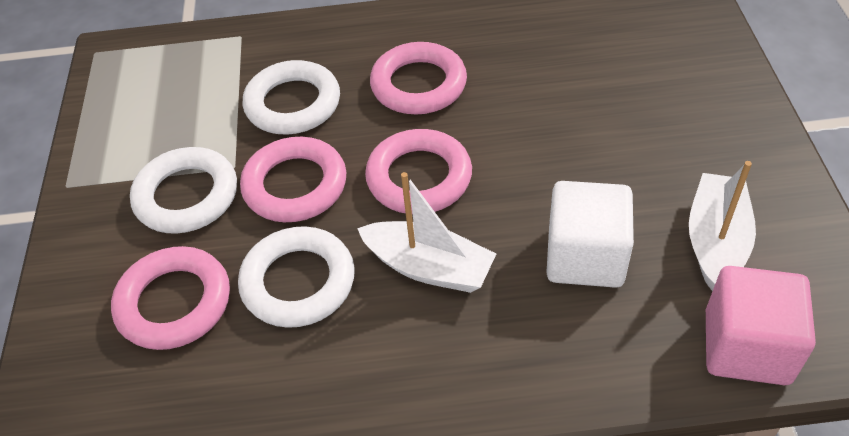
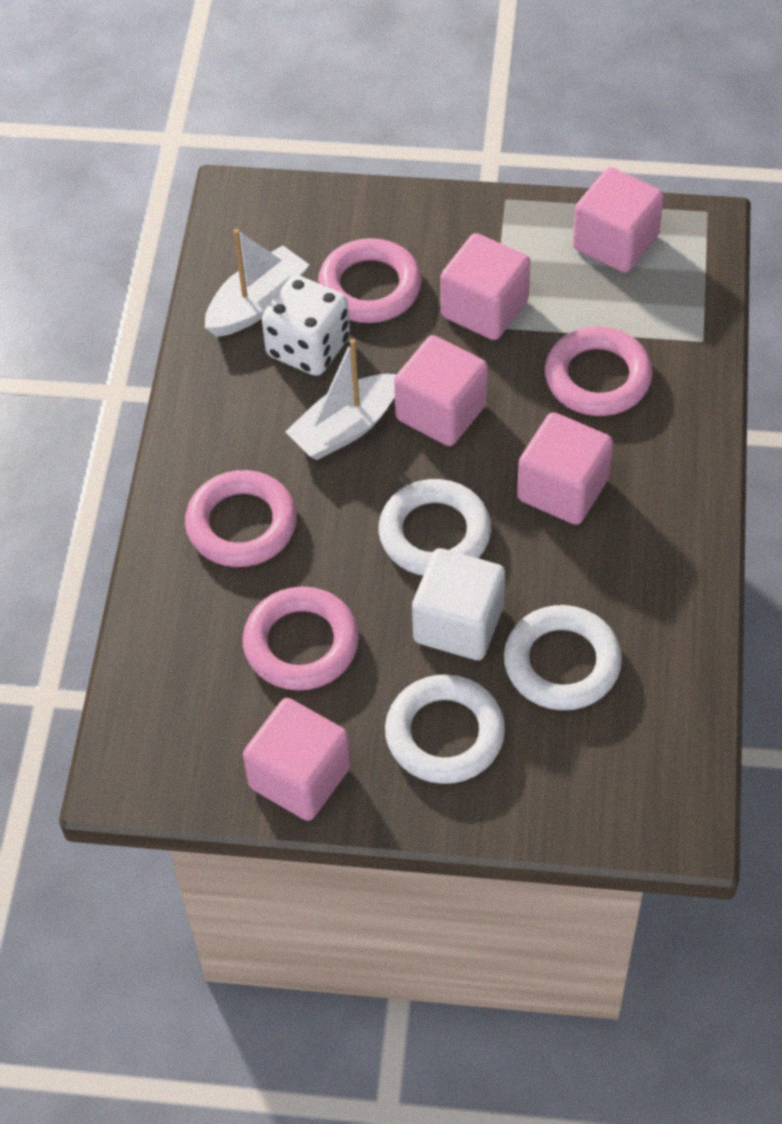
pink cube: [706,266,816,385] = 1 -> [243,698,351,821] [394,335,488,446] [440,233,530,340] [517,412,613,525] [573,167,664,273] = 5
white dice: none = 0 -> [262,275,350,376] = 1

